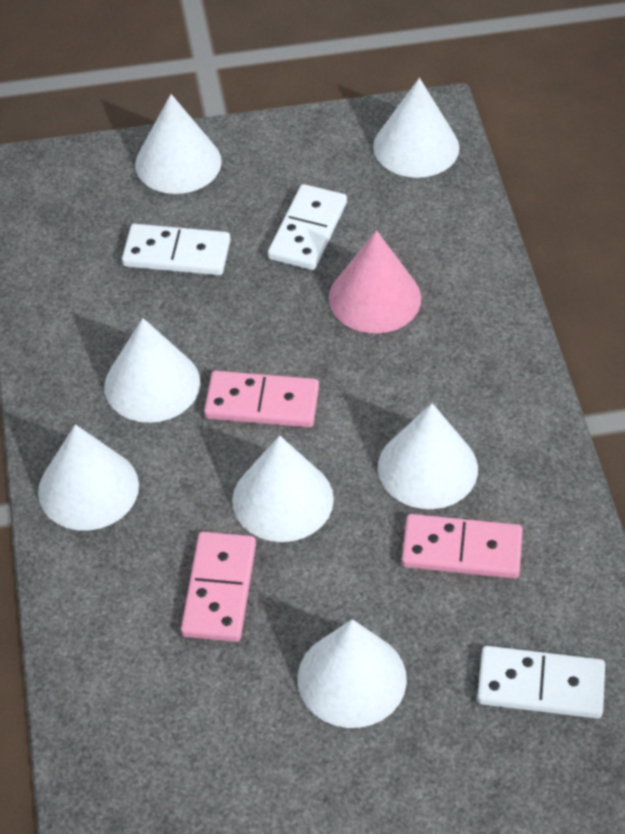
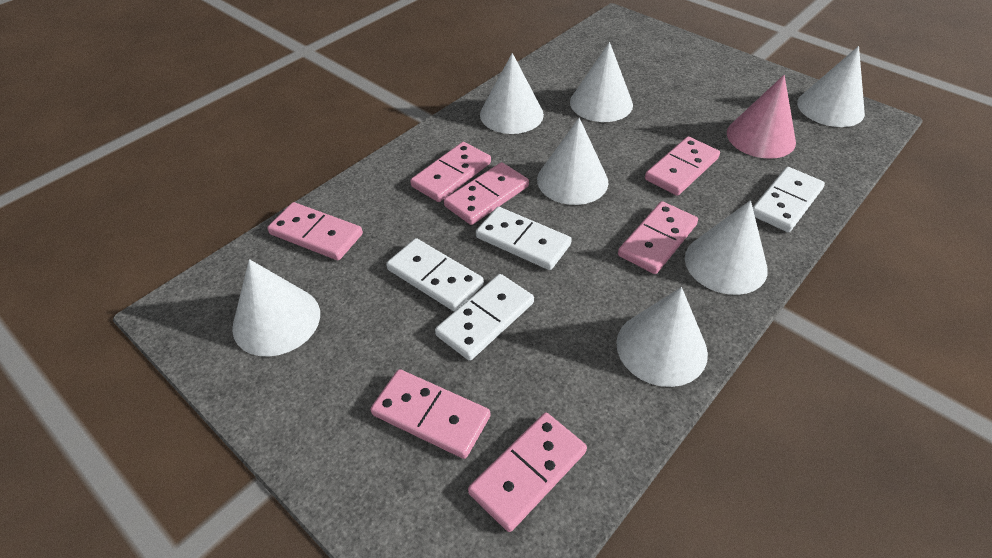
pink domino: [181,532,256,642] [204,371,319,427] [401,514,523,579] = 3 -> [267,202,363,260] [370,369,490,459] [410,142,491,202] [444,162,529,225] [468,413,587,532] [618,201,698,274] [645,137,720,196] = 7
white domino: [122,224,230,275] [268,184,347,270] [477,646,605,719] = 3 -> [386,238,484,311] [435,274,534,361] [476,207,572,270] [753,167,825,232] = 4

